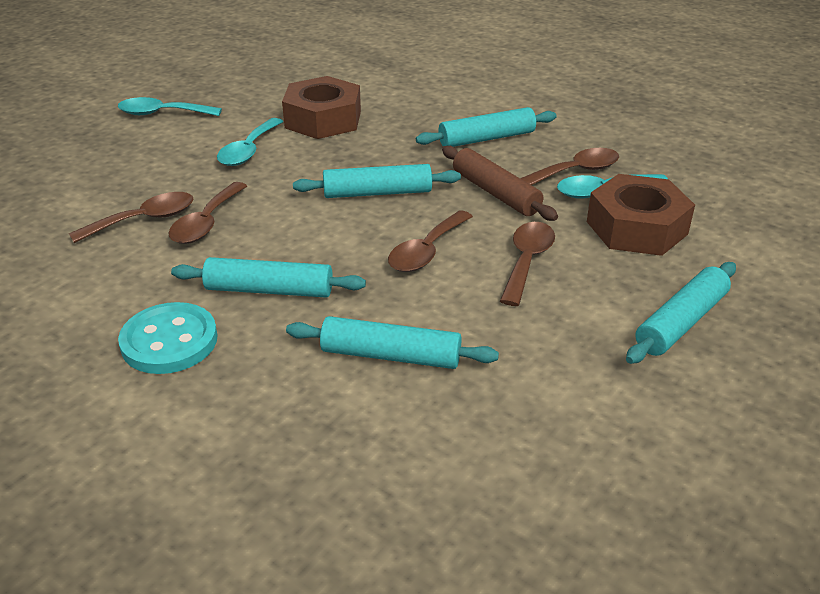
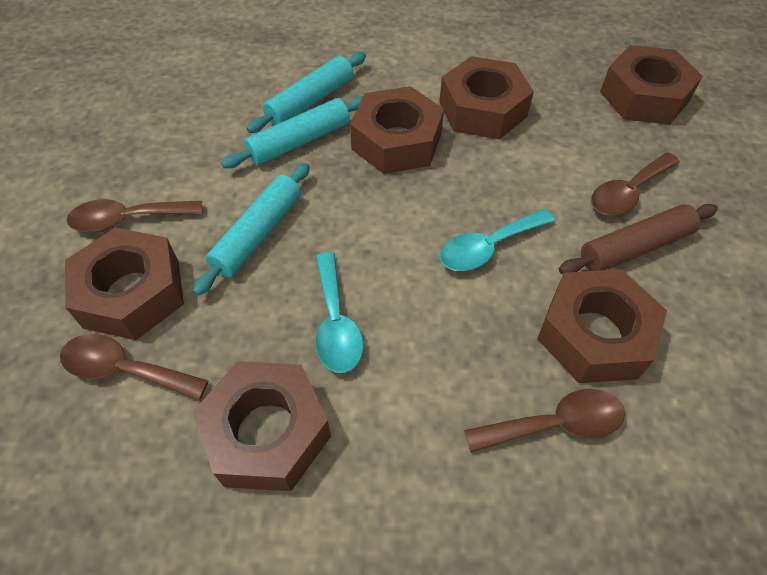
brown nut: [282,76,361,139] [587,174,695,256] = 2 -> [65,227,184,340] [192,361,331,491] [350,86,444,174] [439,56,534,139] [537,269,667,383] [600,45,703,125] = 6
brown spoon: [69,192,193,243] [169,182,247,244] [388,210,473,272] [500,222,555,306] [520,148,619,185] = 5 -> [60,334,208,400] [67,199,202,232] [464,389,625,452] [591,152,680,216] = 4
turquoise button: [118,302,217,374] = 1 -> none = 0
turquoise rolling pin: [171,257,366,297] [286,316,499,369] [293,164,461,198] [416,107,557,147] [626,262,736,364] = 5 -> [193,163,310,296] [221,96,363,168] [246,52,366,133] = 3
turquoise spoon: [118,97,222,116] [217,118,284,166] [557,174,668,199] = 3 -> [316,252,364,373] [440,209,555,271] = 2

